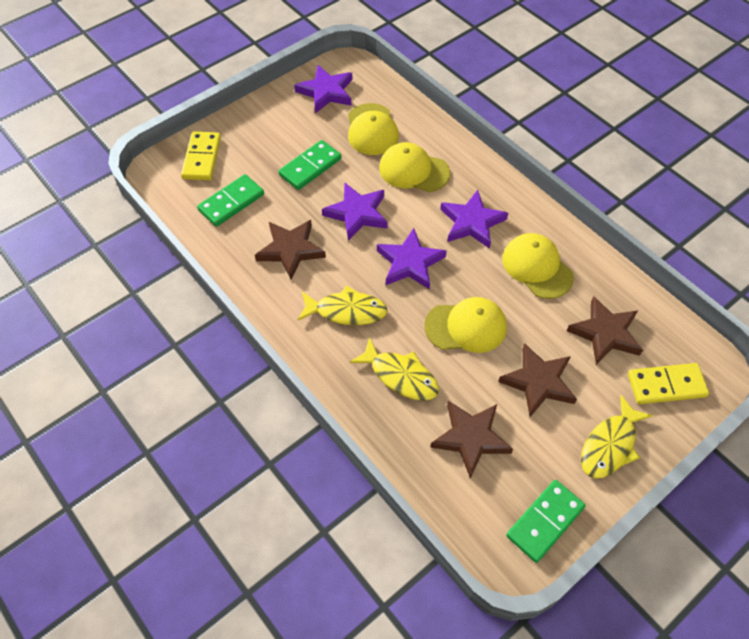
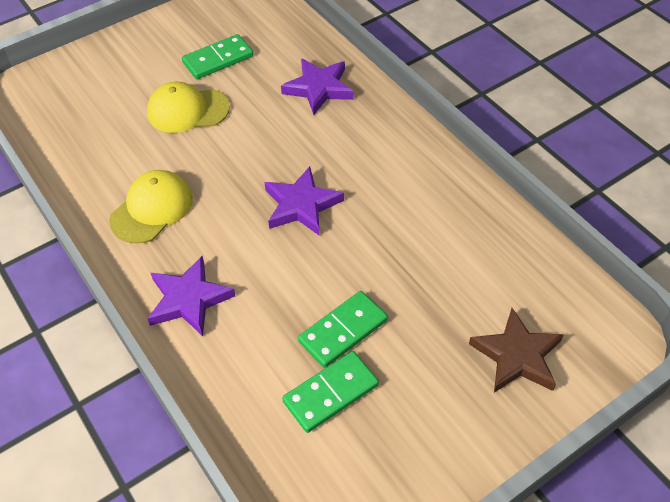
brown star: [255,220,326,279] [430,401,513,478] [498,343,577,417] [567,296,643,365] = 4 -> [469,308,564,393] = 1
purple star: [294,65,352,113] [322,183,388,241] [377,228,447,289] [440,190,508,249] = 4 -> [147,256,235,336] [264,166,344,236] [281,58,354,115] = 3
yellow cap: [348,103,399,155] [379,142,451,192] [424,297,507,353] [502,233,574,299] = 4 -> [109,170,193,244] [147,82,230,133] = 2
yellow domino: [181,131,221,180] [628,363,709,404] = 2 -> none = 0
yellow fish: [298,286,388,325] [350,337,439,401] [581,395,653,478] = 3 -> none = 0

